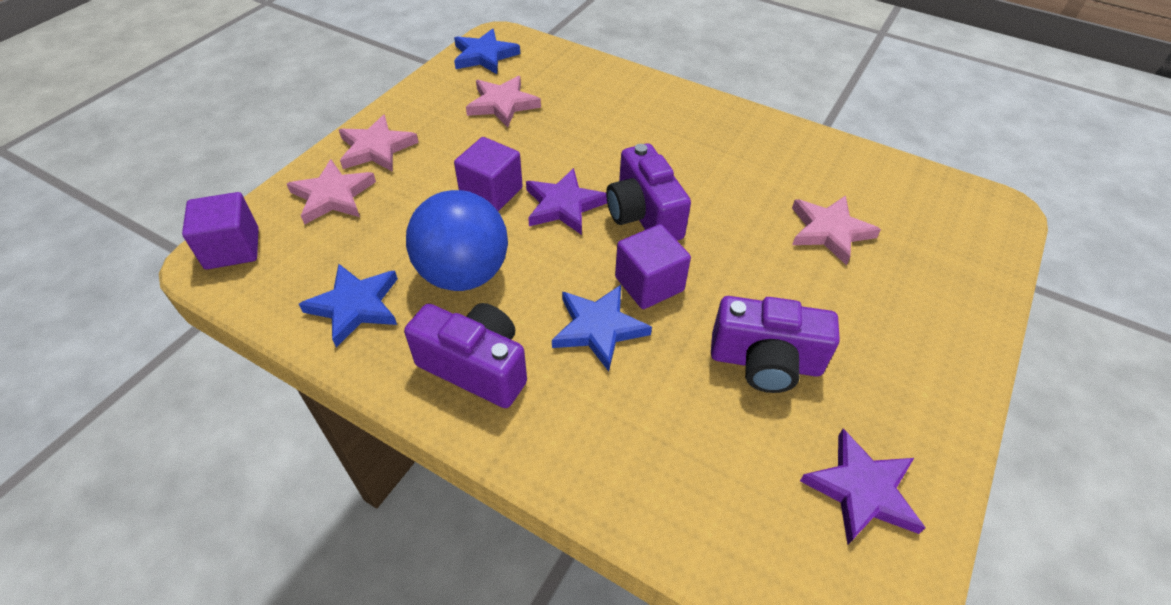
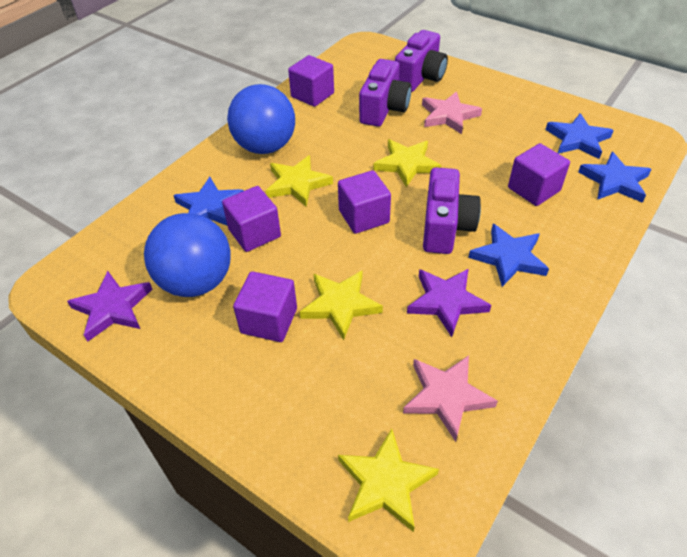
blue ball: [406,190,508,291] = 1 -> [144,213,231,297] [227,84,295,154] = 2
blue star: [299,264,398,347] [454,29,520,74] [552,285,652,372] = 3 -> [173,177,244,225] [468,224,549,287] [546,113,614,159] [578,152,652,203] = 4
pink star: [287,159,376,225] [339,115,419,172] [466,76,541,128] [792,196,881,265] = 4 -> [403,355,498,442] [422,91,482,134] = 2
purple cube: [182,192,259,269] [454,137,523,211] [615,224,691,309] = 3 -> [222,186,281,252] [233,271,297,342] [288,55,334,107] [338,170,391,234] [508,143,570,206] = 5
yellow star: none = 0 -> [266,155,333,207] [299,271,383,340] [338,429,439,532] [373,139,441,187] = 4

